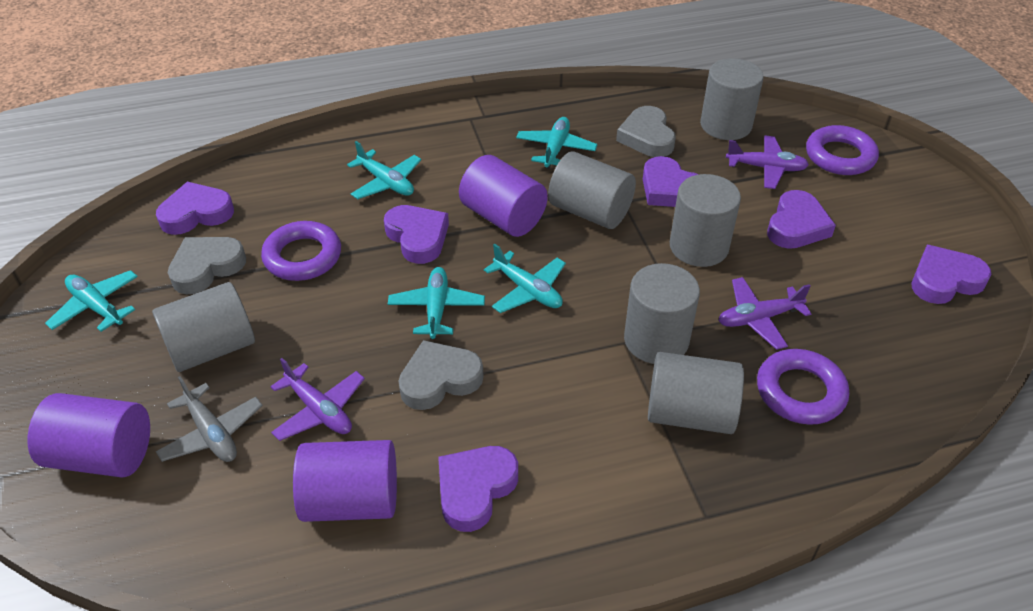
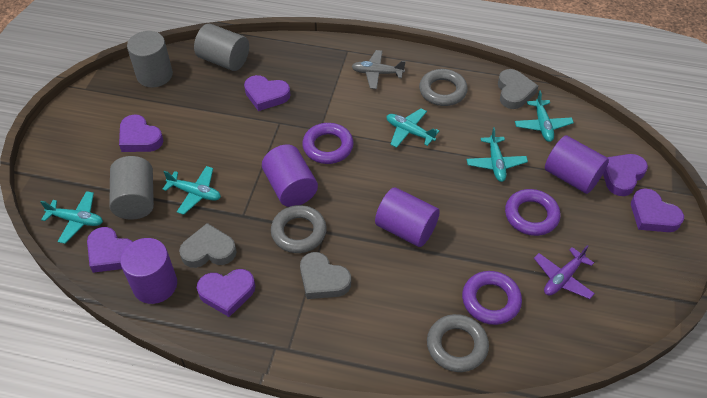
grey cylinder: [152,282,255,372] [548,151,636,229] [624,263,700,364] [648,352,744,434] [670,174,741,267] [700,58,764,140] = 6 -> [109,156,154,219] [127,31,173,88] [194,24,249,71] = 3
grey ring: none = 0 -> [271,205,327,253] [419,69,468,106] [427,314,489,372] = 3
purple cylinder: [27,393,150,478] [293,440,397,522] [459,155,548,237] = 3 -> [120,238,177,304] [262,145,318,207] [375,187,440,247] [545,136,609,194] = 4
purple plane: [270,358,365,441] [718,277,812,350] [726,136,809,189] = 3 -> [534,245,595,299] = 1

